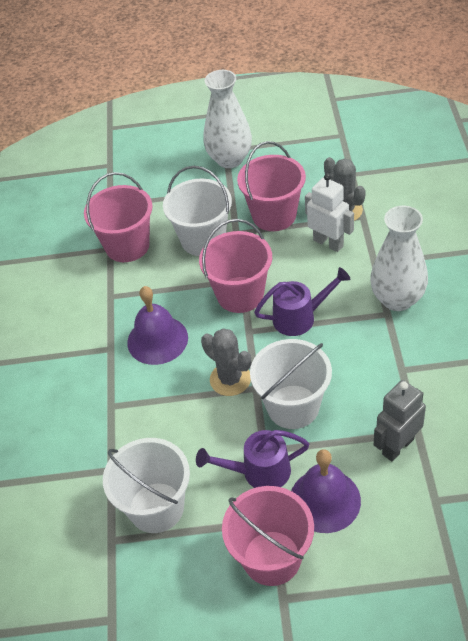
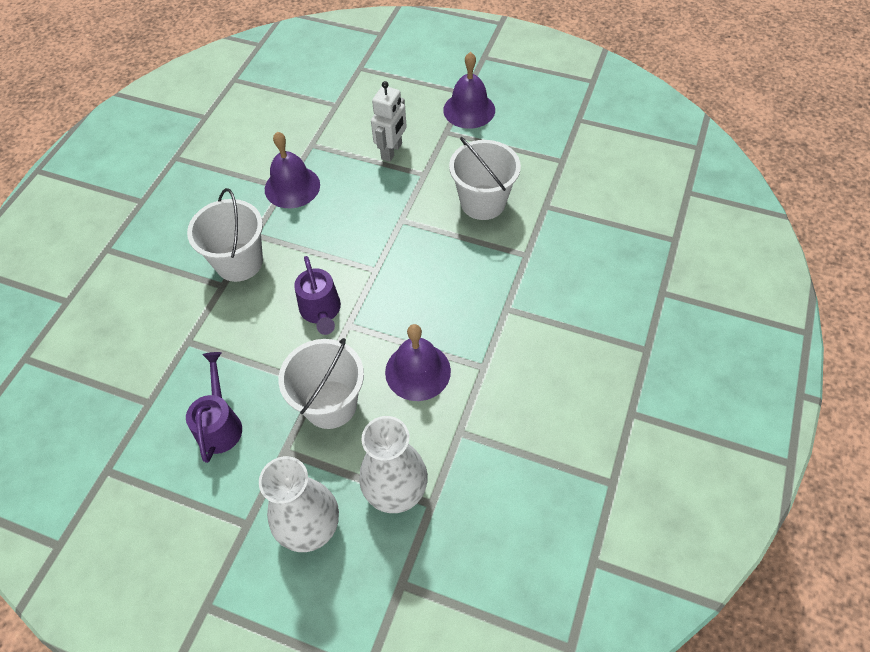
grey cactus: [201,328,251,396] [324,157,366,221] = 2 -> none = 0
grey robot: [374,380,426,461] = 1 -> none = 0
pink bucket: [84,172,153,262] [199,219,272,313] [222,486,314,586] [237,141,306,231] = 4 -> none = 0
purple bell: [127,286,188,365] [291,449,361,533] = 2 -> [265,132,320,208] [385,324,451,401] [443,52,495,129] = 3

